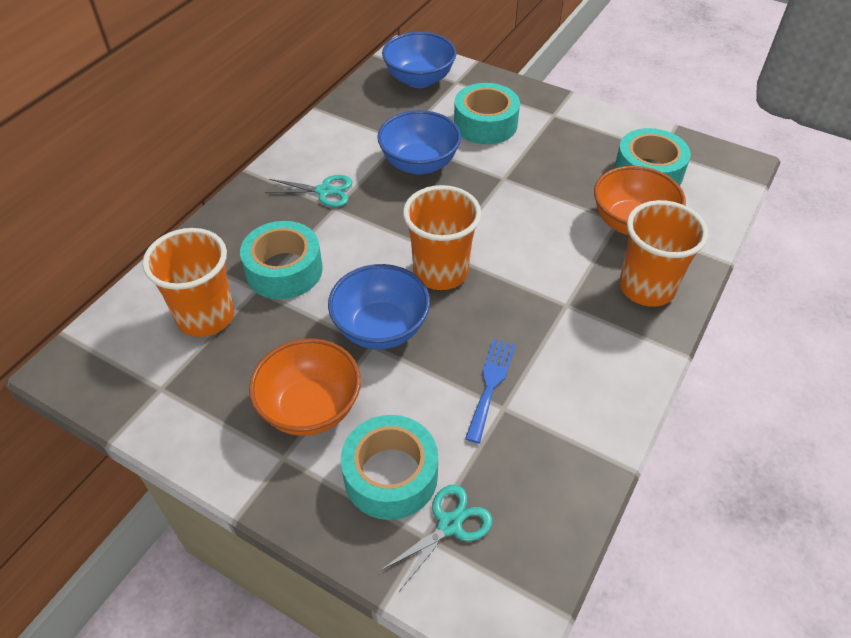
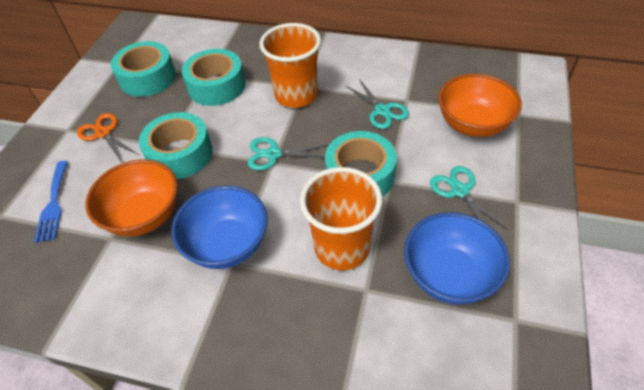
blue bowl: [328,264,430,349] [377,110,461,175] [382,32,457,88] = 3 -> [171,186,268,269] [404,212,510,305] = 2
orange cup: [142,228,234,337] [403,185,482,290] [619,200,708,307] = 3 -> [259,23,321,108] [300,167,382,270] = 2
orange scissors: none = 0 -> [77,113,137,163] = 1
turquoise scissors: [265,175,353,207] [380,485,493,592] = 2 -> [248,137,329,170] [346,79,409,129] [430,166,508,230] = 3

